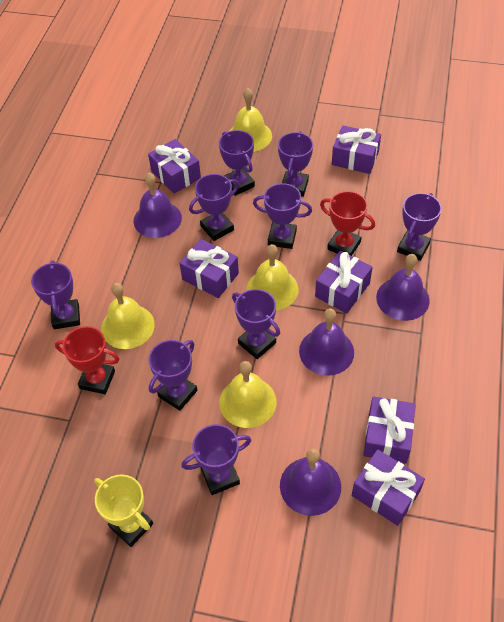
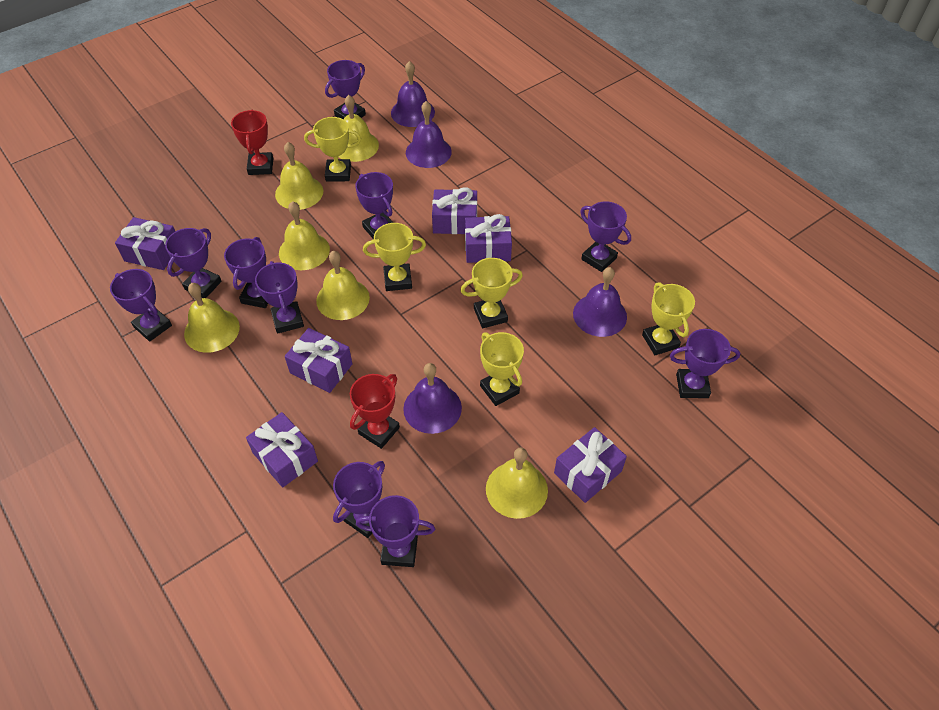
purple trophy: [31,260,80,329] [148,340,197,411] [181,424,251,495] [189,174,239,241] [219,130,255,196] [232,289,280,359] [253,183,312,249] [278,131,313,197] [397,193,442,261] = 9 -> [110,269,172,342] [165,228,221,298] [224,237,268,308] [255,261,304,334] [325,60,366,119] [333,461,385,538] [355,172,394,239] [356,495,435,567] [580,201,631,272] [670,329,740,398] = 10
yellow bell: [101,283,155,349] [219,361,276,428] [230,88,272,152] [247,244,298,310] = 4 -> [184,283,240,353] [275,142,323,210] [279,201,330,270] [316,251,370,320] [338,95,379,162] [486,448,548,519] = 6
yellow trophy: [94,474,153,547] = 1 -> [304,117,361,182] [363,223,426,291] [461,258,523,328] [480,332,524,406] [642,282,695,355] = 5

